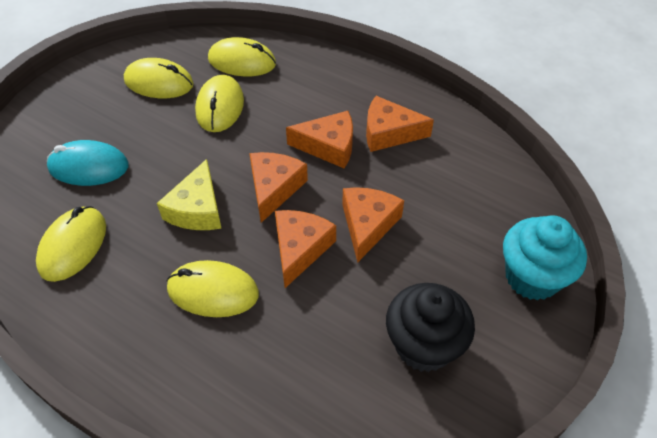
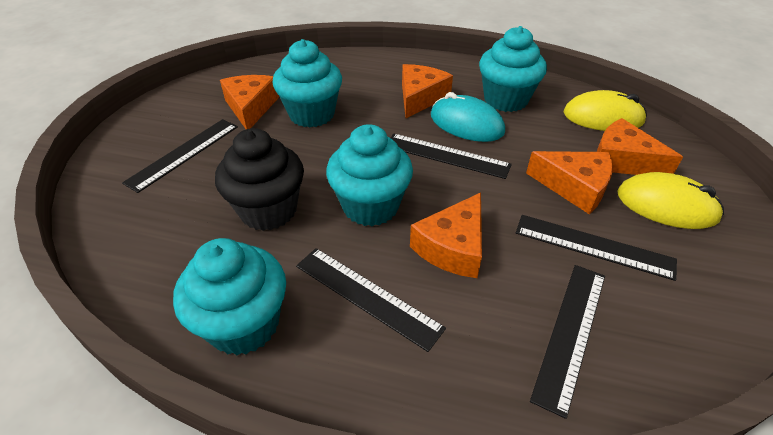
black ruler: none = 0 -> [122,119,238,193] [296,248,446,352] [391,134,512,179] [516,215,677,281] [530,265,605,419] = 5
turquoise cupcake: [503,215,587,300] = 1 -> [173,238,286,355] [272,39,342,127] [326,124,413,226] [479,26,547,112] = 4
yellow cheese: [157,159,221,230] = 1 -> none = 0
yellow mouse: [36,206,106,282] [124,58,194,98] [167,260,259,317] [195,75,244,132] [208,37,276,76] = 5 -> [564,90,647,131] [617,172,724,229] = 2

